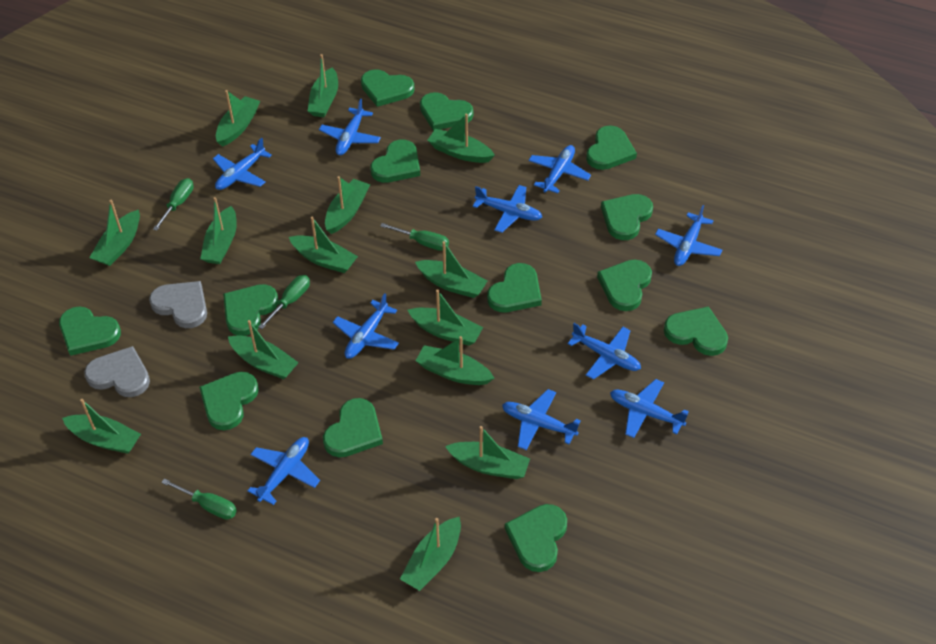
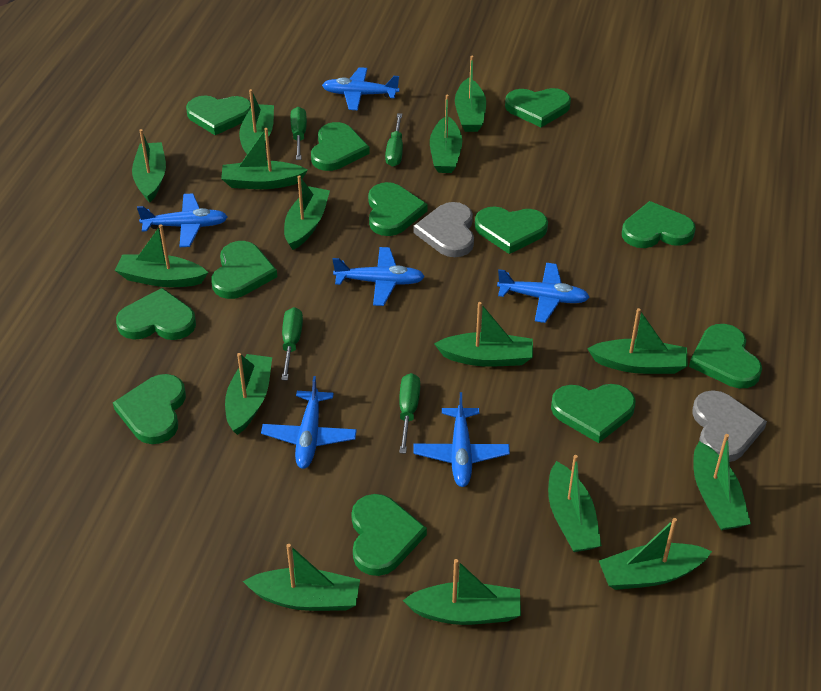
blue plane: [213,138,272,190] [248,437,320,505] [319,99,381,155] [333,293,399,359] [473,185,542,233] [502,389,581,450] [528,145,591,193] [568,323,641,380] [610,379,689,438] [655,205,722,266] = 10 -> [137,193,228,247] [261,376,357,469] [322,67,399,110] [332,247,425,306] [413,392,510,487] [497,263,589,323] = 6
green boat: [62,399,141,454] [89,200,140,266] [200,197,237,264] [216,90,260,147] [228,320,299,379] [289,216,358,273] [308,54,338,117] [325,176,370,234] [400,517,461,591] [408,289,483,346] [415,241,487,298] [416,336,494,385] [427,114,495,163] [445,426,530,479] = 14 -> [115,224,208,287] [132,129,166,202] [221,128,308,189] [225,353,272,435] [239,89,274,154] [243,544,360,611] [284,175,330,250] [402,559,521,625] [430,95,462,173] [434,302,533,367] [455,56,486,132] [548,455,602,552] [587,308,688,374] [599,518,712,590] [693,434,751,530] = 15
green heart: [59,306,121,356] [199,372,259,430] [223,284,278,336] [323,398,383,457] [361,69,414,107] [370,140,420,183] [420,92,473,131] [487,263,542,312] [505,504,567,572] [586,125,637,170] [597,259,652,311] [601,194,653,240] [664,306,728,356] = 13 -> [113,374,186,444] [116,288,196,340] [186,96,251,135] [211,241,277,299] [311,122,370,171] [351,494,427,576] [368,182,427,236] [475,206,548,254] [505,88,571,127] [551,384,636,443] [622,201,696,248] [689,324,762,388] = 12

